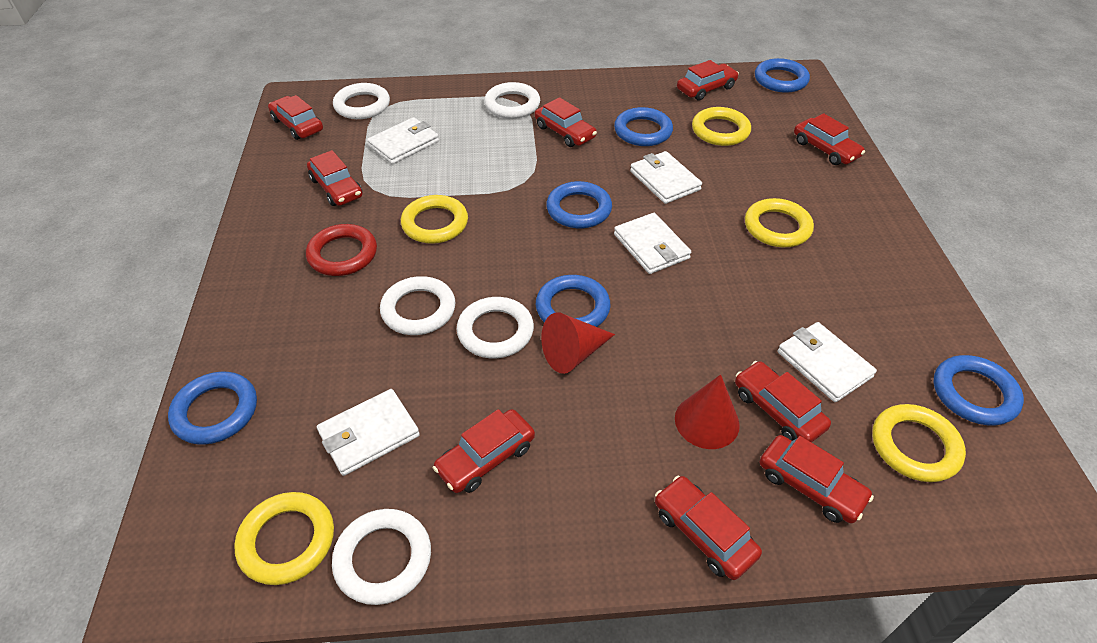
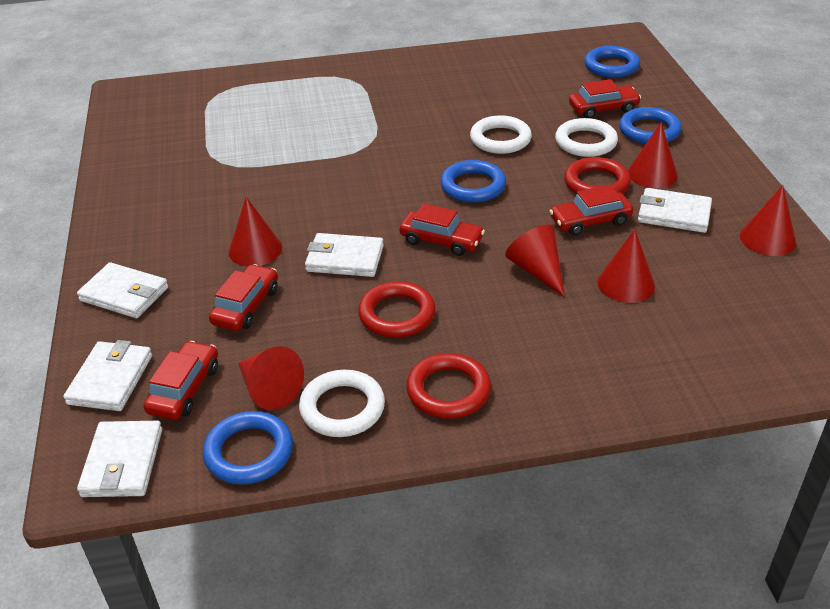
blue ring: [168,372,257,445] [536,275,611,327] [546,181,612,228] [614,107,673,146] [755,58,810,93] [933,355,1024,425] = 6 -> [203,411,293,485] [440,160,506,203] [584,46,640,78] [619,107,682,144] = 4
red car: [268,95,323,140] [307,150,362,206] [433,409,535,493] [535,97,597,147] [655,476,762,580] [677,60,739,101] [735,361,831,443] [760,435,874,523] [794,113,865,165] = 9 -> [144,341,218,420] [209,264,278,331] [400,203,485,256] [550,185,633,235] [569,79,641,118] = 5
red cone: [541,312,615,374] [675,374,740,449] = 2 -> [229,197,282,267] [238,346,304,410] [505,225,565,297] [597,229,655,303] [628,123,678,188] [740,185,796,256] = 6
red ring: [306,224,377,276] = 1 -> [358,281,436,338] [406,353,491,418] [564,157,631,194] = 3
white ring: [332,509,431,605] [333,83,390,119] [380,276,456,335] [457,297,534,358] [484,82,540,119] = 5 -> [299,370,385,437] [470,116,532,154] [555,118,618,157] = 3
yellow ring: [234,492,334,585] [401,195,468,244] [692,107,751,146] [745,198,814,247] [872,404,966,482] = 5 -> none = 0

